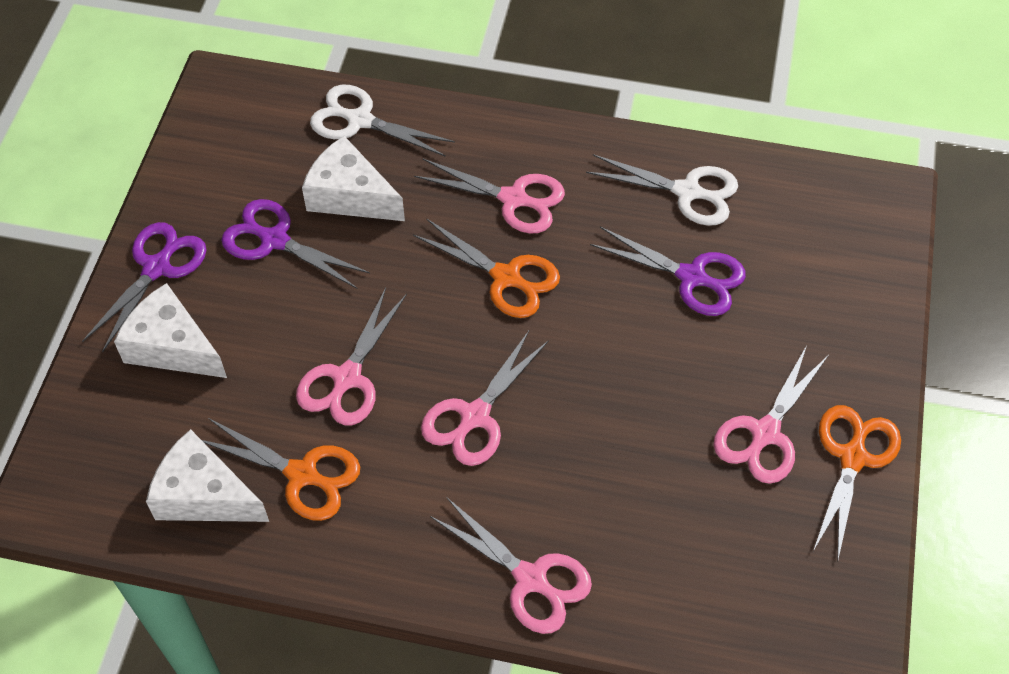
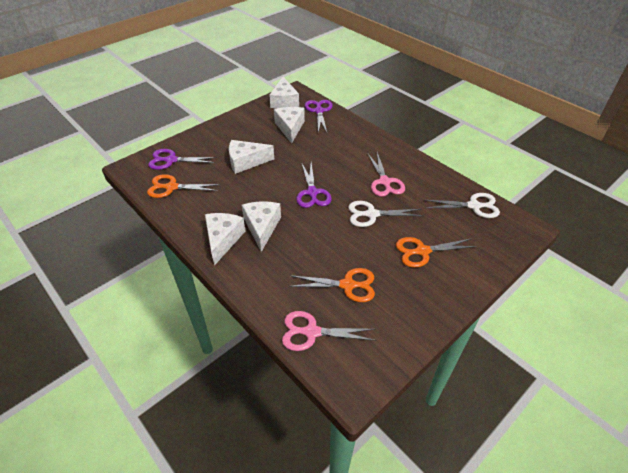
pink scissors: [296,288,407,425] [414,159,565,233] [421,331,549,466] [430,498,592,634] [714,345,829,484] = 5 -> [282,311,376,351] [368,153,405,197] = 2
white cheese: [114,283,227,378] [146,429,269,522] [302,136,405,221] = 3 -> [205,213,245,266] [229,140,274,174] [242,201,281,252] [269,77,299,109] [274,107,305,143] = 5

